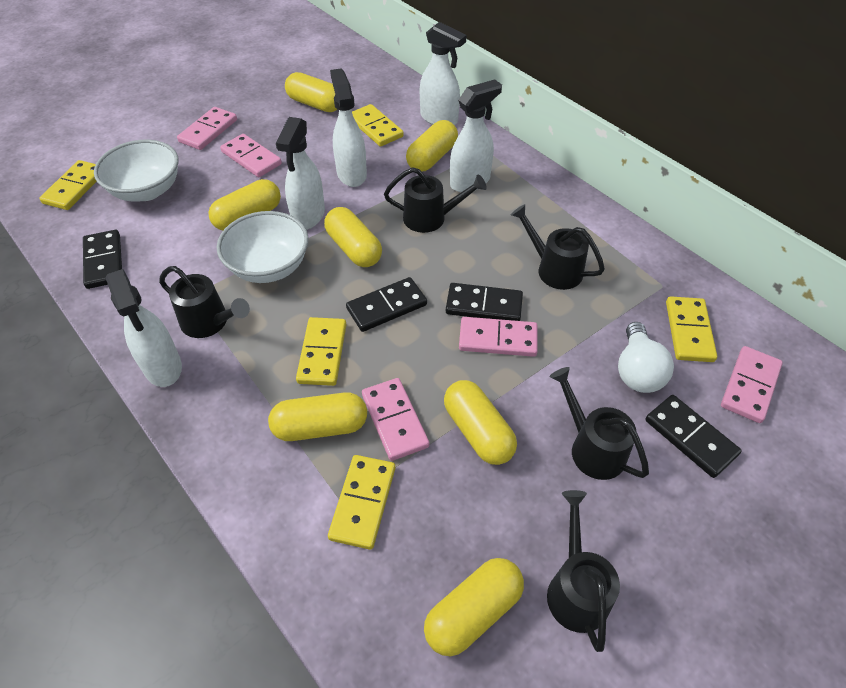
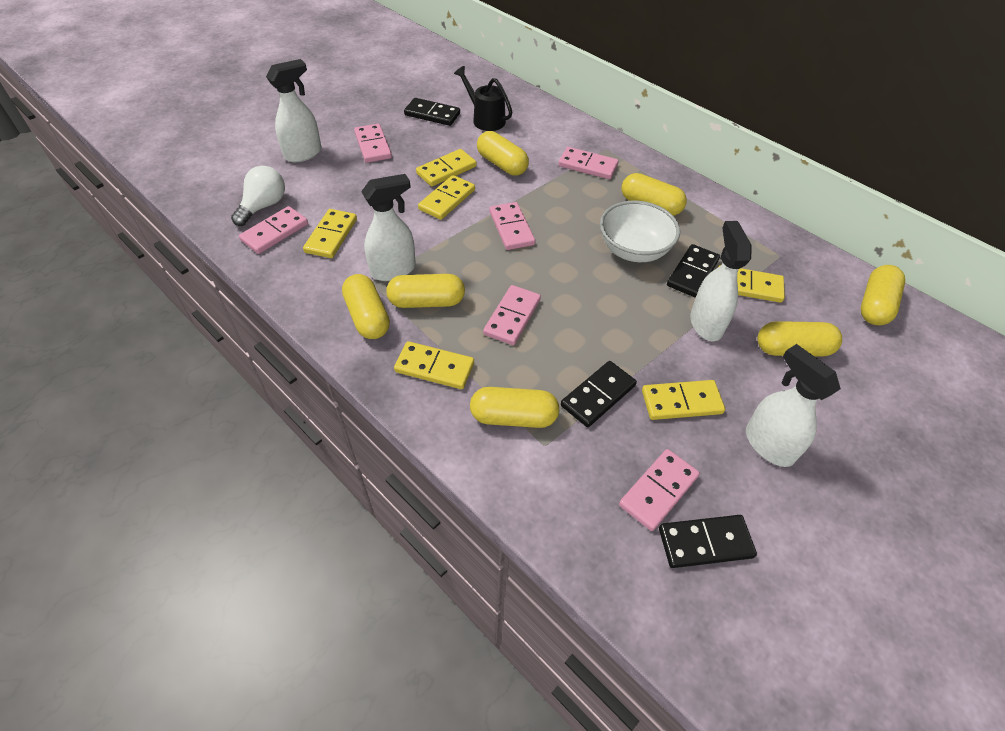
black watering can: [159,266,250,338] [384,167,487,233] [511,204,605,290] [547,490,620,652] [550,367,649,480] = 5 -> [454,66,512,131] = 1
pink domino: [177,107,237,150] [220,134,282,177] [362,378,430,461] [459,317,538,357] [721,346,783,423] = 5 -> [239,206,308,254] [354,124,392,163] [483,285,541,345] [489,202,535,250] [558,147,619,179] [619,449,700,531] = 6
white bowl: [94,140,178,202] [217,211,309,283] = 2 -> [600,201,680,262] = 1
white spray bottle: [106,269,182,387] [276,117,325,230] [330,68,367,187] [420,22,467,125] [450,79,502,192] = 5 -> [266,59,321,162] [361,174,416,281] [690,221,752,341] [746,344,841,467] = 4
yellow domino: [39,160,97,210] [296,317,346,386] [328,455,395,550] [352,104,404,147] [666,296,717,362] = 5 -> [303,209,357,258] [394,341,474,389] [416,149,476,186] [418,175,475,220] [642,380,725,420] [718,265,785,303] = 6

